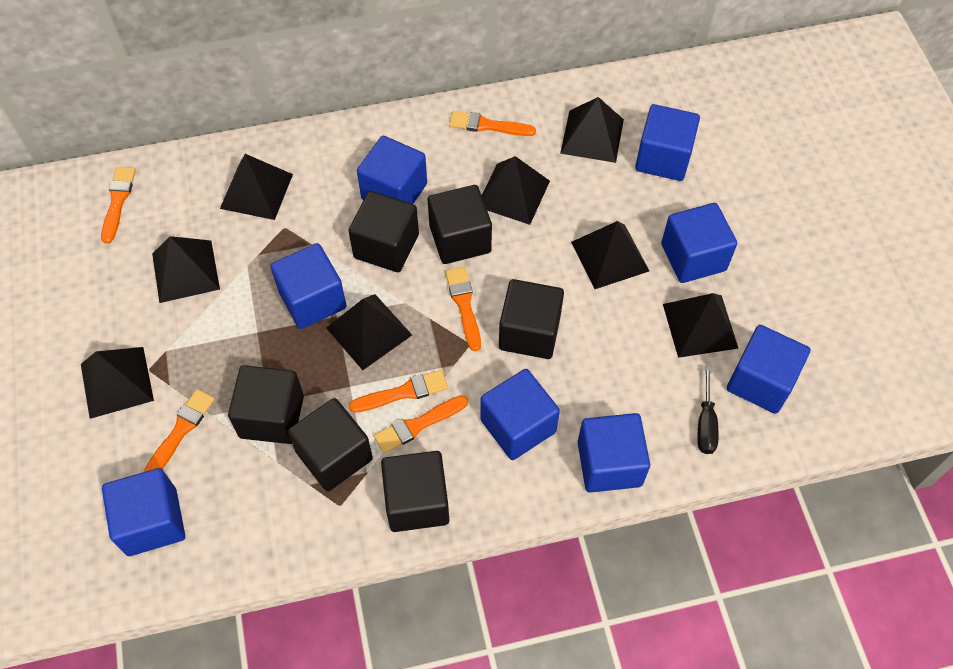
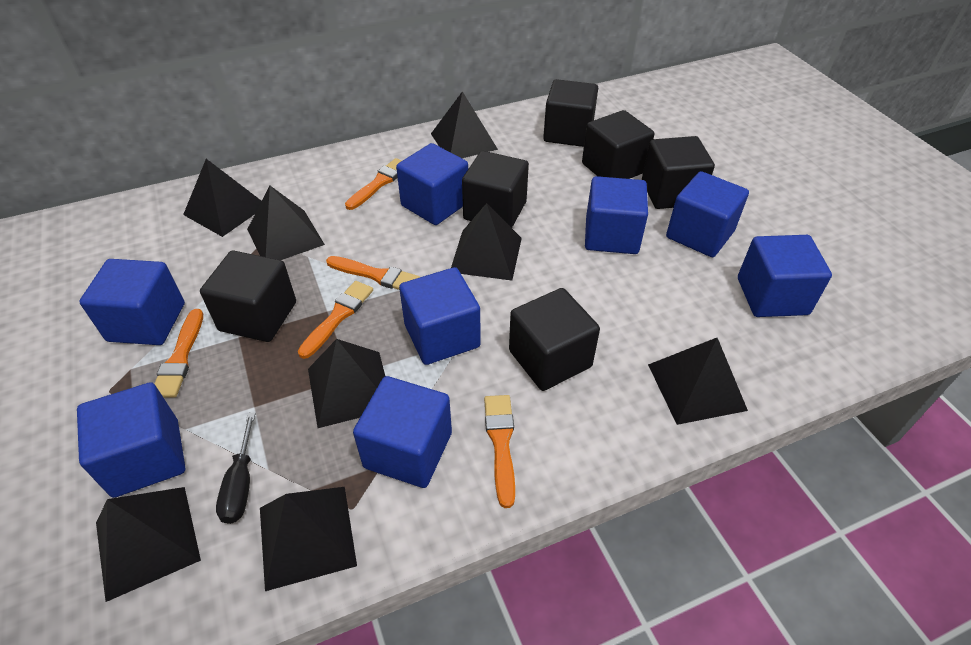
orange brush: [101,167,136,244] [144,389,215,472] [349,370,448,413] [374,395,468,453] [446,267,481,351] [449,111,536,136] = 6 -> [154,309,203,397] [298,281,373,359] [326,256,420,290] [345,158,402,210] [484,395,515,508] = 5

